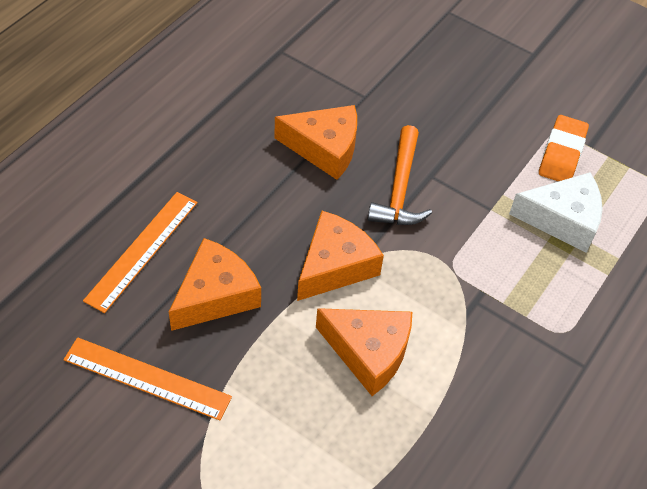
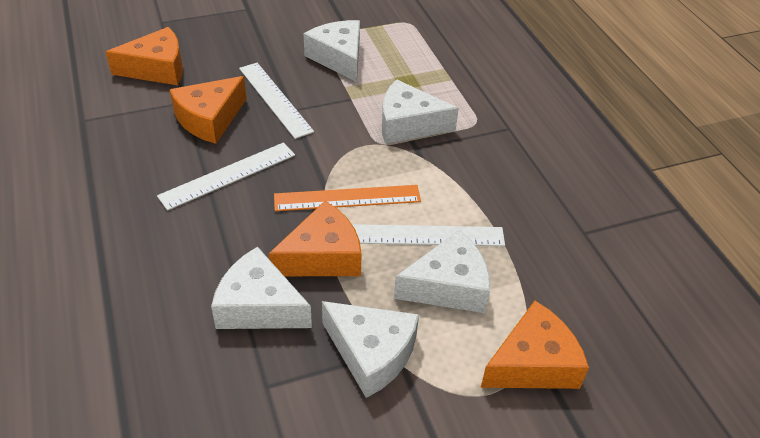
orange eraser: [539,115,589,181] = 1 -> none = 0
orange hammer: [367,125,432,225] = 1 -> none = 0
orange ruler: [64,337,232,421] [83,192,198,313] = 2 -> [274,185,421,211] = 1
white cheese: [509,172,603,253] = 1 -> [211,247,312,329] [304,20,360,82] [322,301,419,398] [382,80,459,144] [394,230,490,313] = 5
white ruler: none = 0 -> [157,142,295,211] [239,63,314,139] [353,224,505,246] = 3

